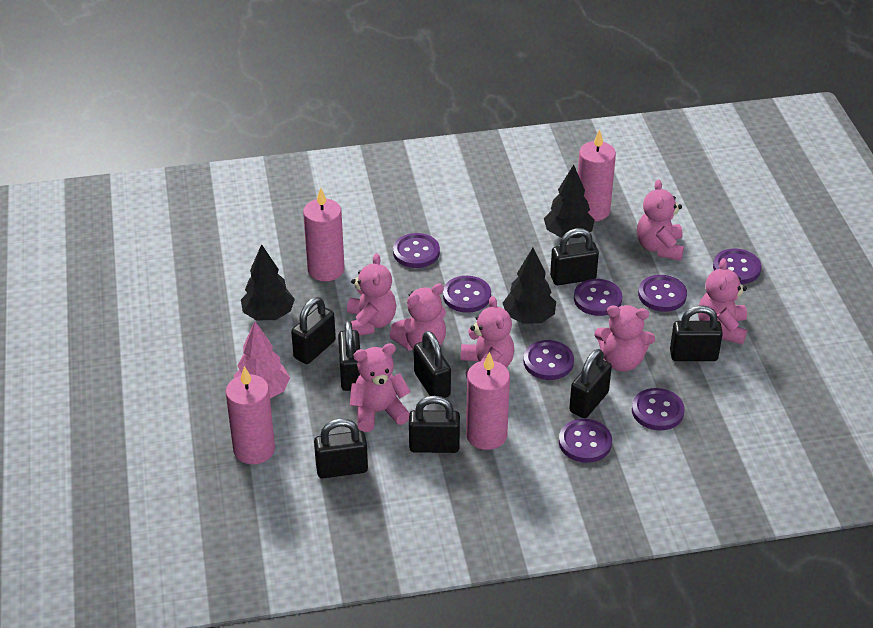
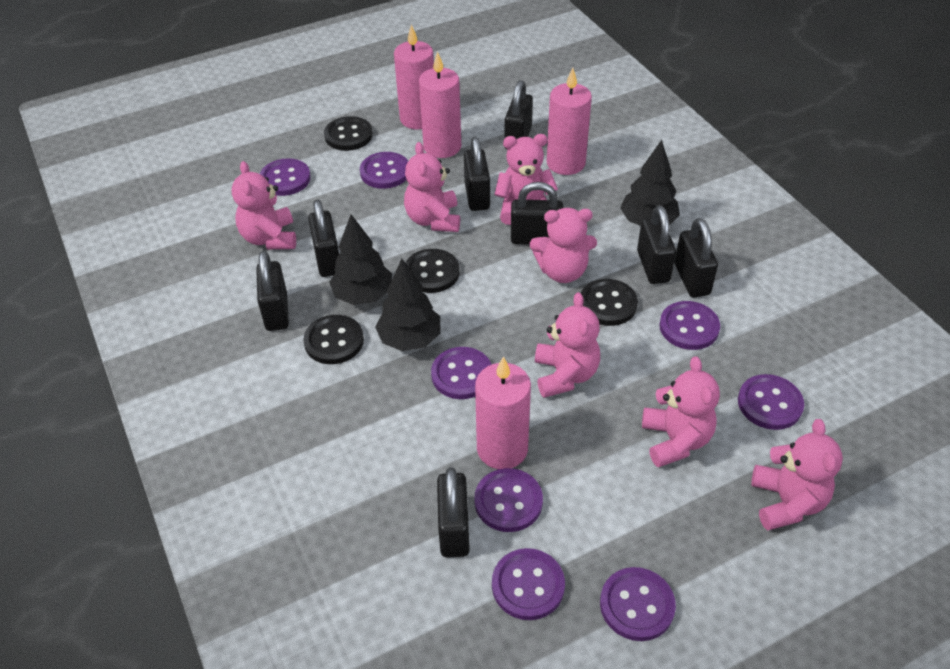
black button: none = 0 -> [303,315,364,364] [324,116,373,151] [405,249,460,293] [581,279,638,326] = 4
pink tree: [234,321,290,398] = 1 -> none = 0

